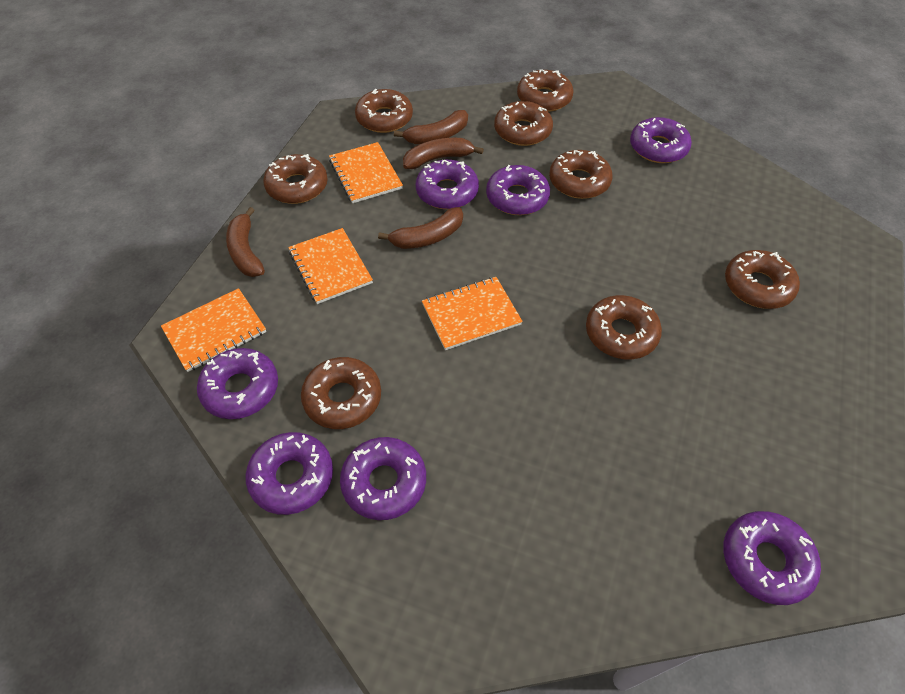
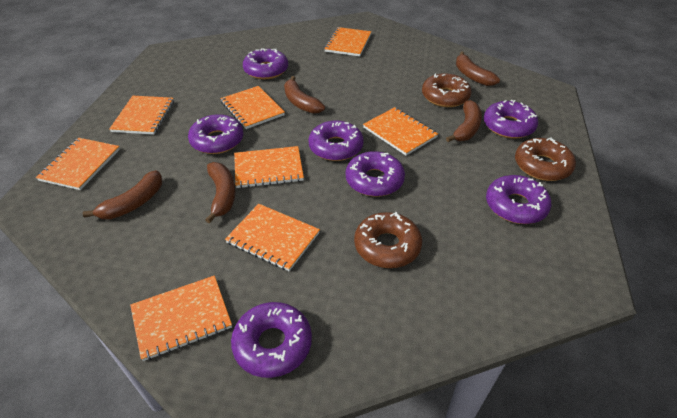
brown banana: [226,207,265,277] [378,207,463,249] [394,110,468,144] [403,138,484,169] = 4 -> [83,170,162,219] [205,162,236,224] [284,76,325,114] [446,100,482,142] [456,51,500,86] = 5
brown donut: [263,154,328,204] [301,357,381,429] [355,89,413,133] [494,101,553,146] [517,69,574,112] [549,150,613,199] [586,295,662,359] [725,250,800,309] = 8 -> [354,212,422,268] [422,73,472,107] [515,137,576,181] = 3
orange notebook: [161,288,266,372] [288,228,373,304] [329,142,403,203] [422,277,523,350] = 4 -> [36,138,120,190] [109,96,174,135] [130,275,232,361] [220,86,285,129] [225,204,320,271] [234,146,304,188] [324,27,371,56] [363,107,438,156] = 8

